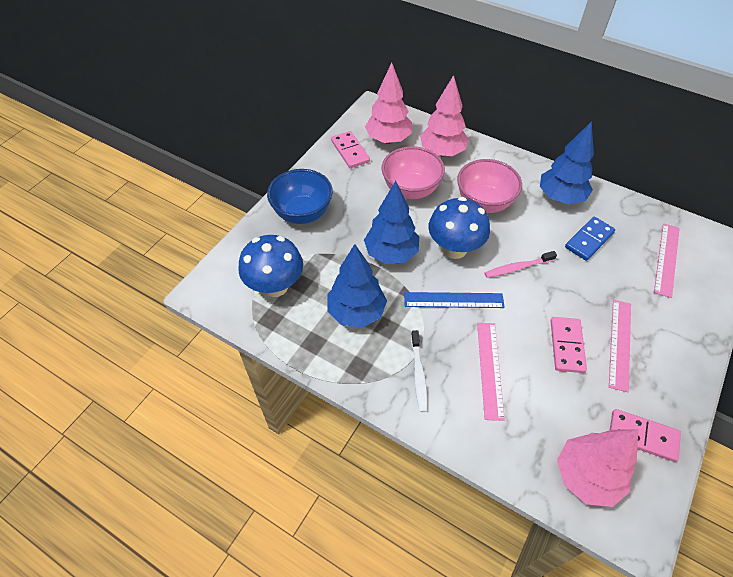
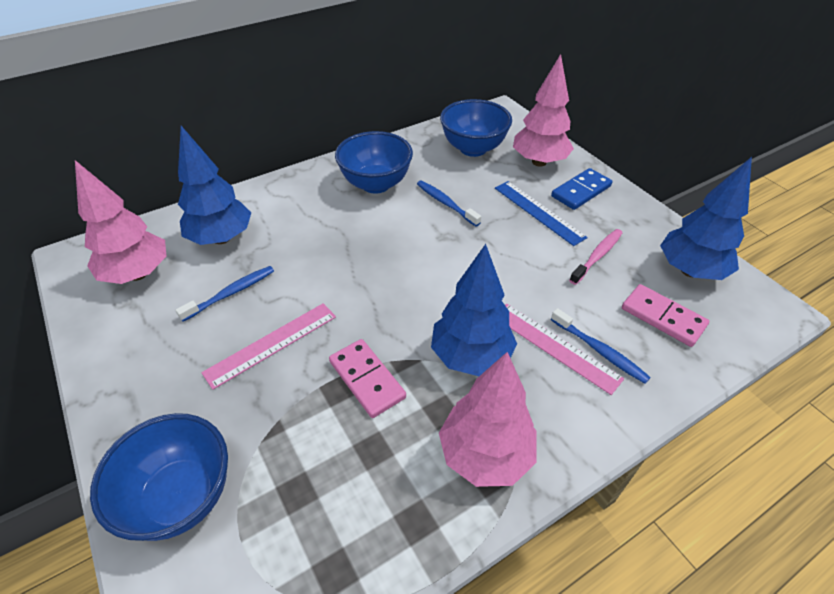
blue bowl: [267,169,333,224] = 1 -> [90,413,228,541] [335,131,413,194] [440,99,512,157] = 3
blue mushroom: [239,235,303,297] [428,197,490,259] = 2 -> none = 0
blue toothbrush: none = 0 -> [176,266,274,321] [417,180,481,226] [551,308,651,384] = 3
pink bowl: [382,146,445,199] [457,159,522,213] = 2 -> none = 0
pink domino: [331,131,370,168] [551,317,587,373] [610,409,681,462] = 3 -> [329,339,406,418] [622,284,709,347] = 2
pink ruler: [477,323,505,421] [609,300,631,392] [654,223,680,298] = 3 -> [201,303,336,390] [505,304,624,395] = 2
white toothbrush: [411,330,428,412] = 1 -> none = 0

